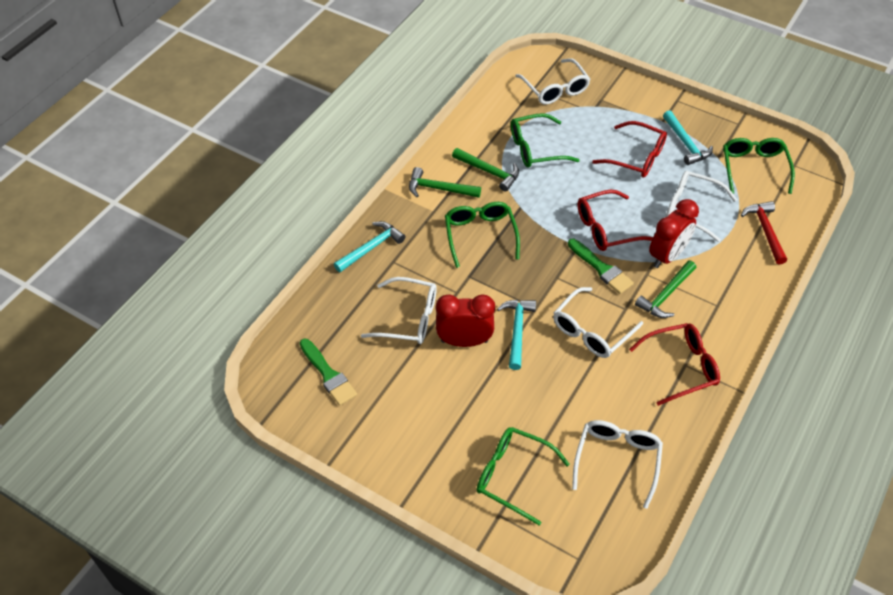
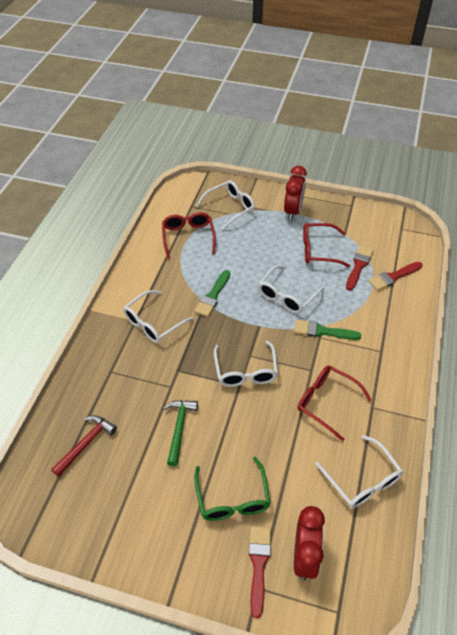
green glasses: [445,202,520,268] [477,427,570,525] [511,113,580,168] [723,138,795,194] = 4 -> [194,457,271,521] = 1
green hammer: [409,167,481,198] [452,148,519,192] [635,260,696,318] = 3 -> [163,400,198,466] = 1
red brush: none = 0 -> [249,526,271,618] [346,246,374,291] [369,262,422,291] = 3
turquoise hammer: [334,221,406,272] [497,300,536,370] [663,110,713,165] = 3 -> none = 0

